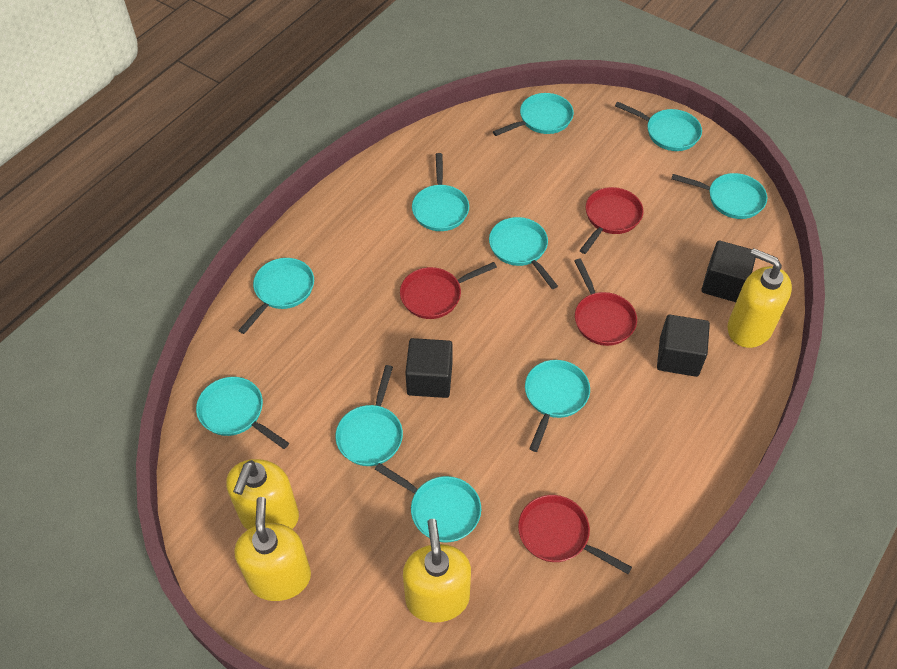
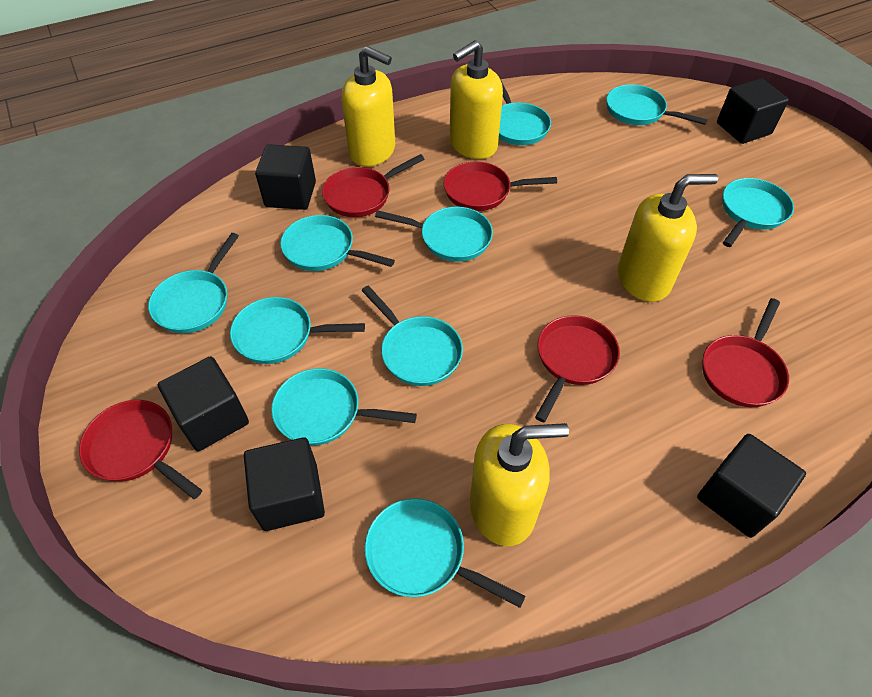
black cube: [405,338,453,398] [657,315,710,377] [701,241,756,302] = 3 -> [158,356,249,451] [244,437,325,531] [255,144,316,210] [697,434,806,538] [717,78,789,144] = 5
red pan: [400,262,497,319] [518,495,632,574] [575,258,637,346] [579,187,643,254] = 4 -> [79,400,202,499] [322,154,424,217] [443,161,557,211] [535,315,620,422] [702,298,789,407] = 5

